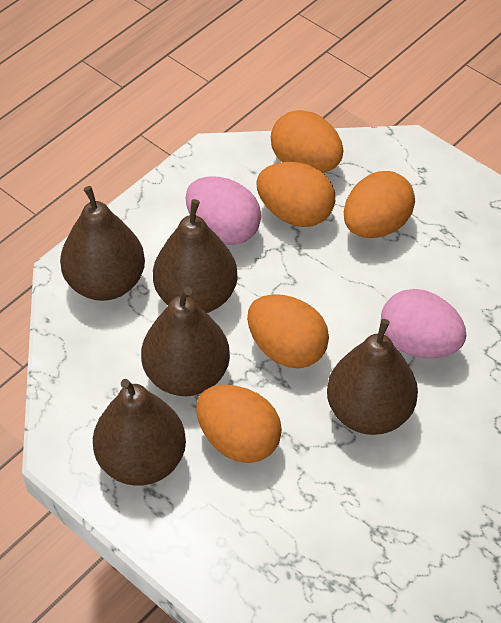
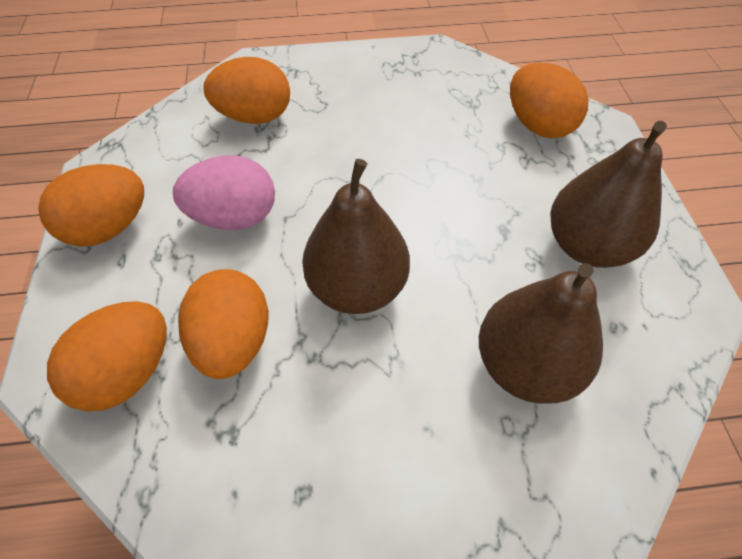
brown pear: [60,186,145,301] [93,379,186,486] [141,287,230,396] [153,199,238,313] [327,319,418,435] = 5 -> [302,159,410,314] [479,263,603,404] [550,121,667,268] = 3
pink egg: [186,177,261,245] [381,289,466,358] = 2 -> [173,155,275,230] = 1

